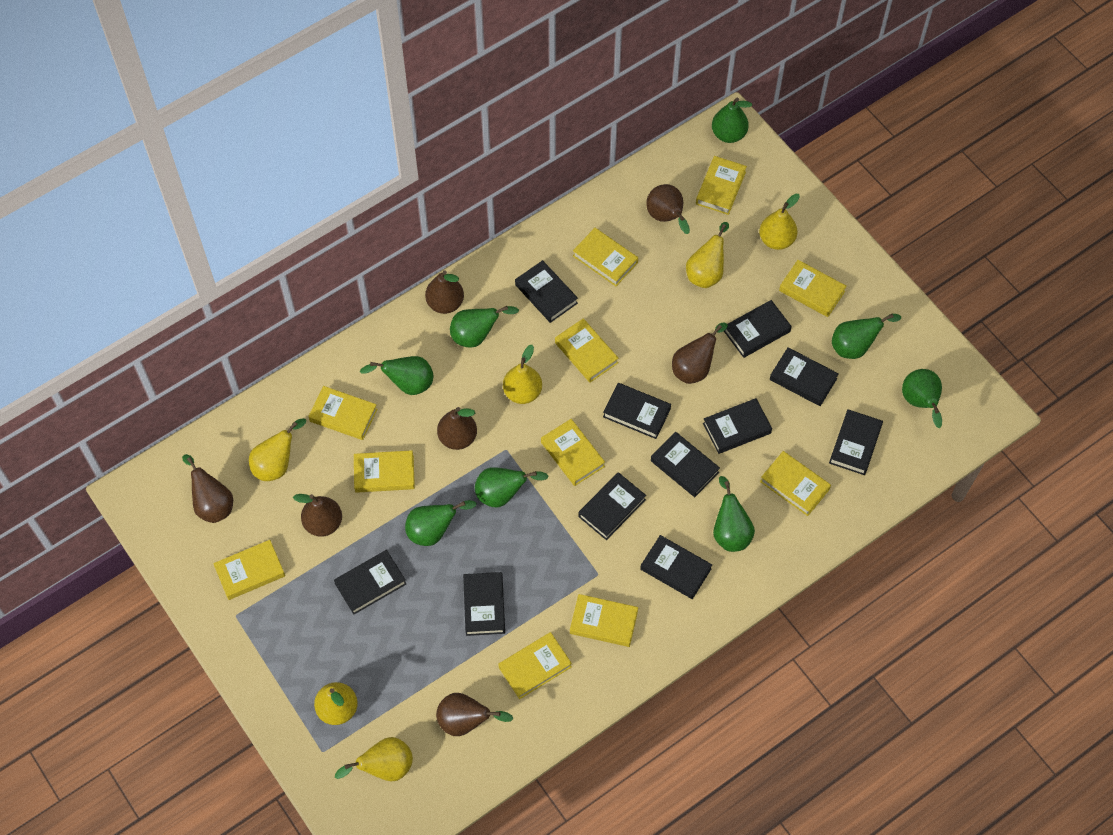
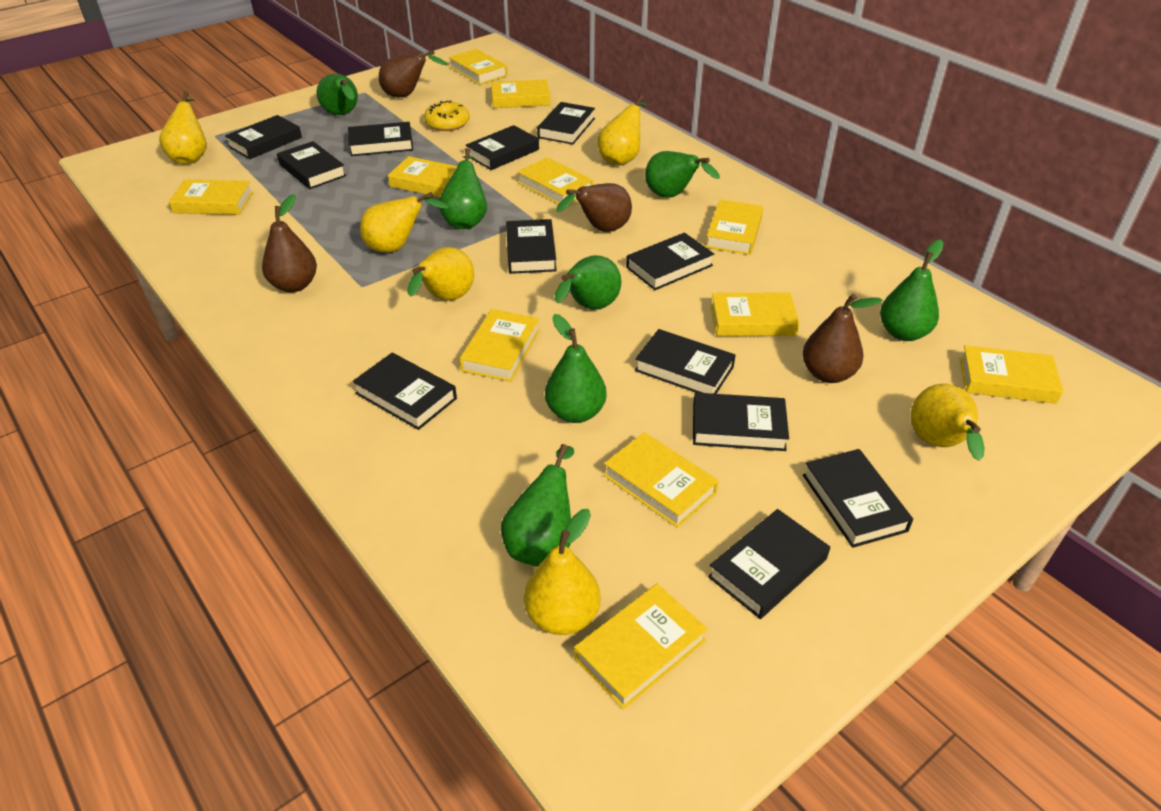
black book: [334,550,406,614] [463,572,505,636] [515,260,578,323] [578,472,646,540] [603,383,671,439] [640,535,712,599] [651,432,720,497] [703,398,772,454] [724,300,792,358] [770,347,839,406] [829,409,883,475] = 11 -> [225,115,302,159] [277,141,346,189] [348,122,413,156] [352,353,457,430] [466,125,539,170] [506,219,557,274] [537,102,595,145] [626,233,714,290] [635,329,736,394] [693,393,789,451] [708,509,830,619] [803,449,913,548] = 12
brown pear: [182,454,233,523] [293,494,342,537] [425,270,464,314] [436,693,513,736] [437,407,477,450] [646,184,690,234] [672,322,728,384] = 7 -> [262,194,317,292] [379,50,447,97] [556,183,632,232] [802,294,883,383] = 4
green pear: [360,356,433,395] [405,500,477,546] [450,306,519,347] [475,467,549,507] [712,97,752,143] [713,476,755,552] [832,314,901,359] [902,369,942,428] = 8 -> [316,74,358,115] [439,148,487,229] [501,444,574,567] [545,314,607,423] [555,255,621,310] [645,151,720,198] [880,240,944,341] = 7
yellow donut: none = 0 -> [424,101,470,131] = 1

